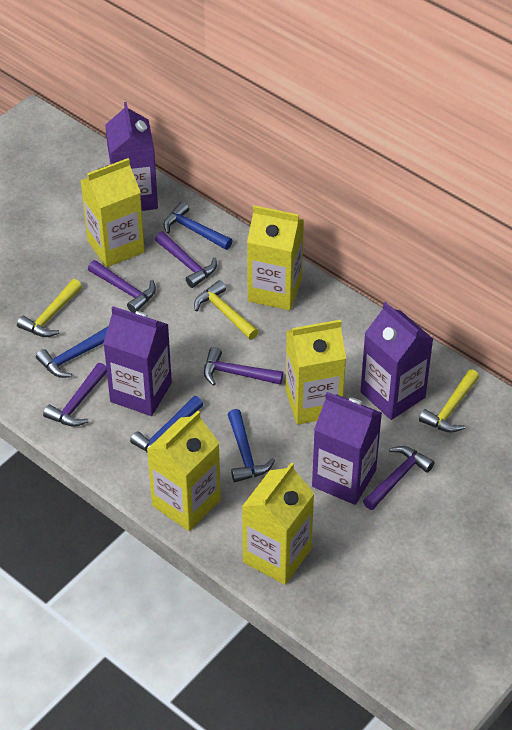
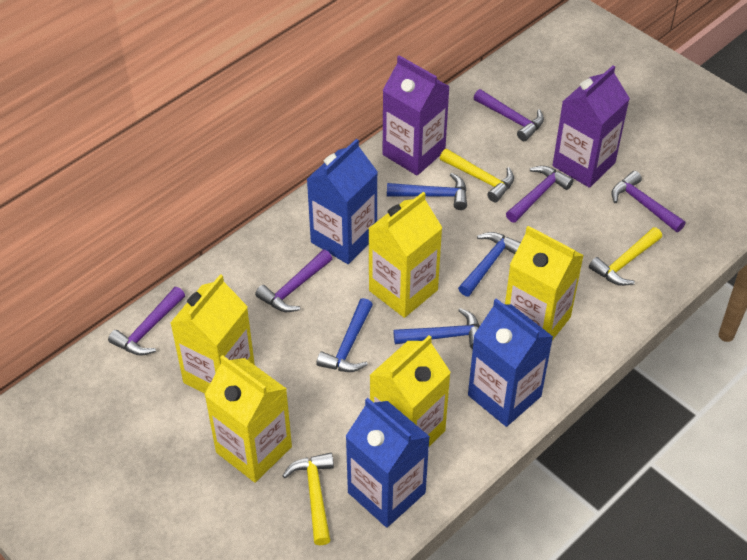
blue carton: none = 0 -> [307,139,378,264] [345,398,430,528] [468,298,553,427] = 3
purple carton: [103,306,172,416] [105,102,158,211] [312,392,382,505] [360,302,433,420] = 4 -> [383,55,450,176] [553,65,630,188] = 2

